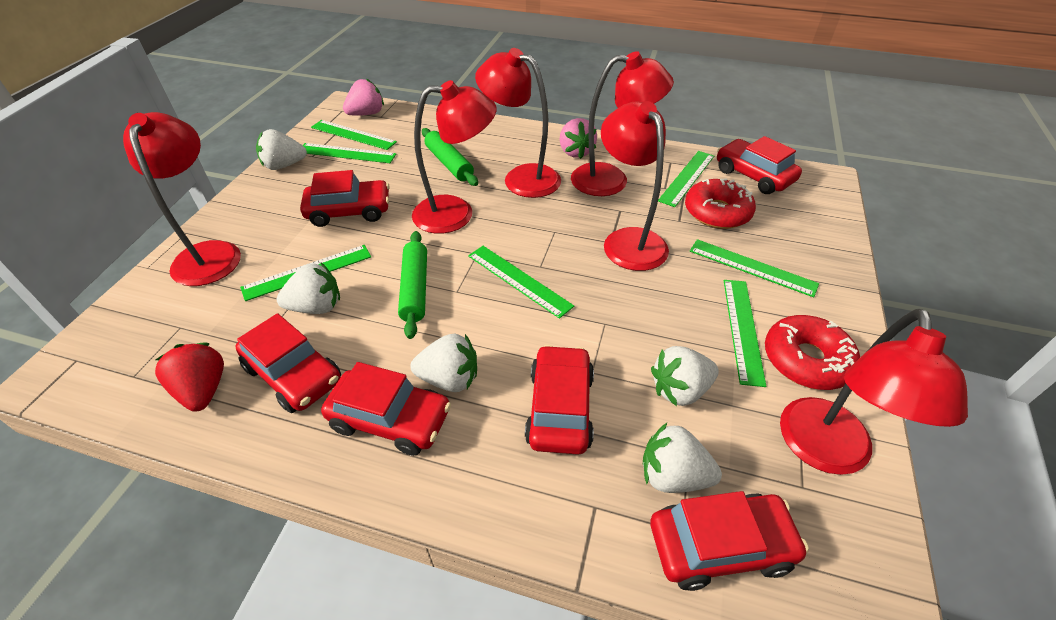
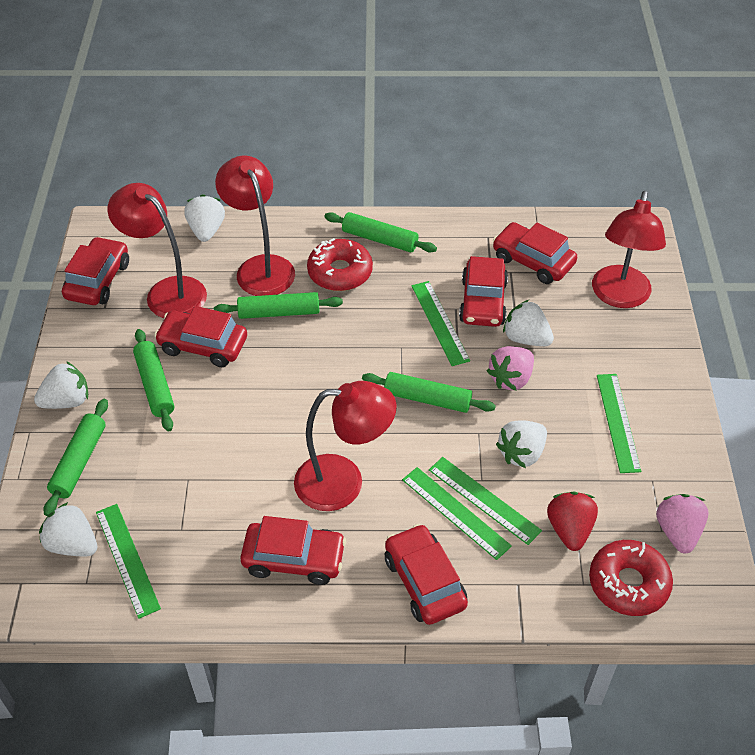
green rolling pin: [398,231,427,339] [422,128,478,186] = 2 -> [44,399,108,516] [133,329,174,431] [214,292,343,319] [324,212,437,253] [362,372,496,413] = 5
green ruler: [240,245,371,301] [303,143,396,163] [311,120,397,150] [468,246,574,319] [658,151,714,207] [690,239,819,297] [724,280,766,387] = 7 -> [96,504,161,619] [402,467,512,560] [411,281,470,366] [429,457,542,545] [597,374,641,473] = 5
red lamp: [123,112,241,286] [412,80,497,234] [475,48,561,198] [571,51,674,196] [601,101,669,271] [780,309,968,475] = 6 -> [107,183,207,318] [215,156,295,296] [294,381,397,511] [592,191,666,308] = 4

